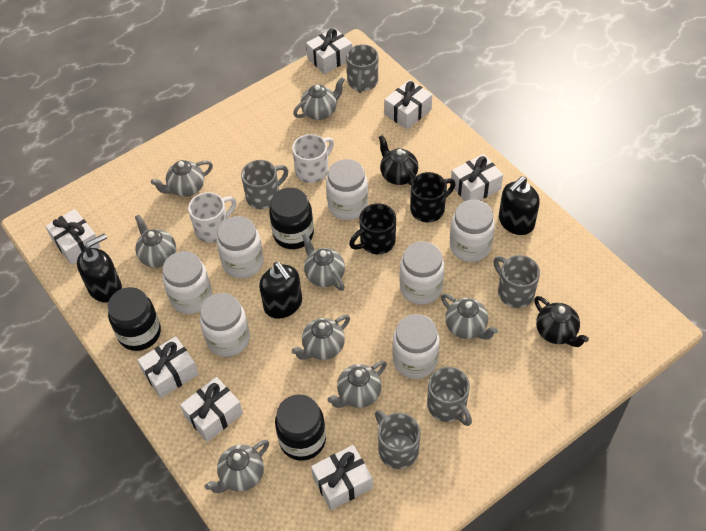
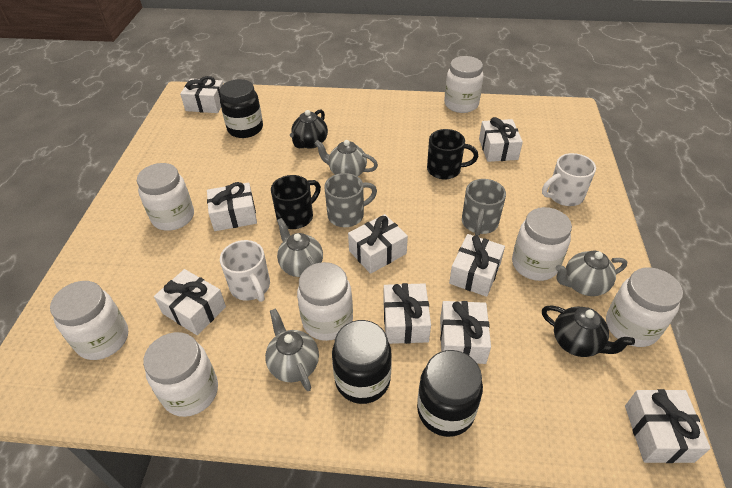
black soap dispenser: [77,233,122,303] [259,262,302,319] [499,176,540,235] = 3 -> none = 0
grey mug: [241,160,288,209] [346,45,378,93] [375,410,421,469] [427,367,472,426] [494,255,540,308] = 5 -> [324,173,377,227] [462,179,506,236] = 2
grey teapot: [135,215,176,268] [151,160,213,197] [205,440,269,493] [292,315,350,360] [293,77,345,120] [302,233,345,291] [328,361,387,408] [441,294,498,340] = 8 -> [265,308,319,391] [277,218,323,277] [314,140,378,176] [555,251,627,296] = 4
white gift: [45,209,101,265] [137,336,199,398] [180,377,243,442] [306,28,352,74] [311,445,373,510] [384,80,432,129] [450,154,503,201] = 7 -> [154,269,226,335] [180,76,223,113] [207,182,257,231] [348,214,408,274] [383,283,431,344] [440,301,491,364] [449,234,505,297] [479,117,523,162] [625,389,711,463] = 9

